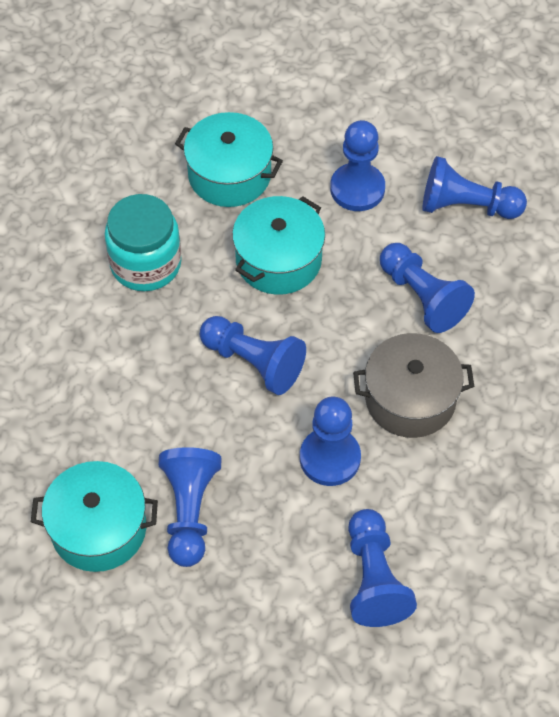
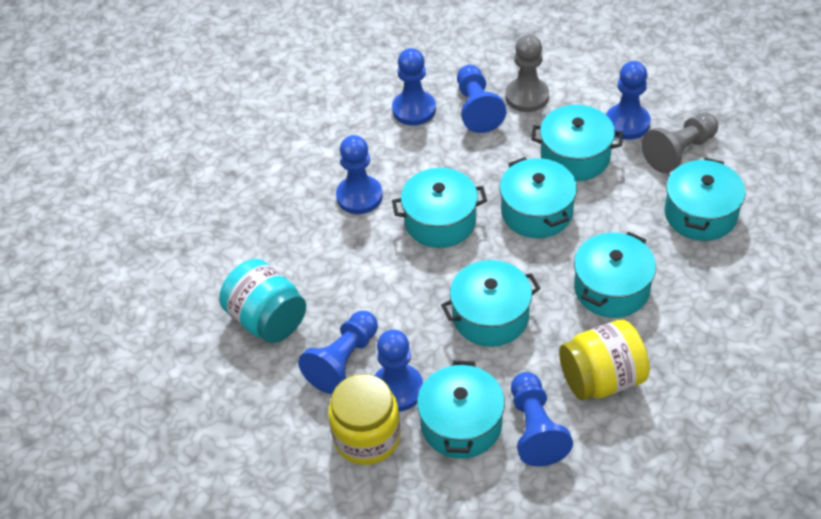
grey pawn: none = 0 -> [505,35,549,112] [642,113,718,173] = 2
grey pot: [353,333,474,438] = 1 -> none = 0
turquoise pot: [31,461,158,572] [175,112,283,207] [232,196,325,295] = 3 -> [392,168,487,248] [417,361,505,459] [441,260,541,347] [500,157,577,238] [531,105,623,181] [574,232,656,318] [664,158,746,241] = 7
yellow jar: none = 0 -> [328,374,400,465] [559,320,650,400] = 2

